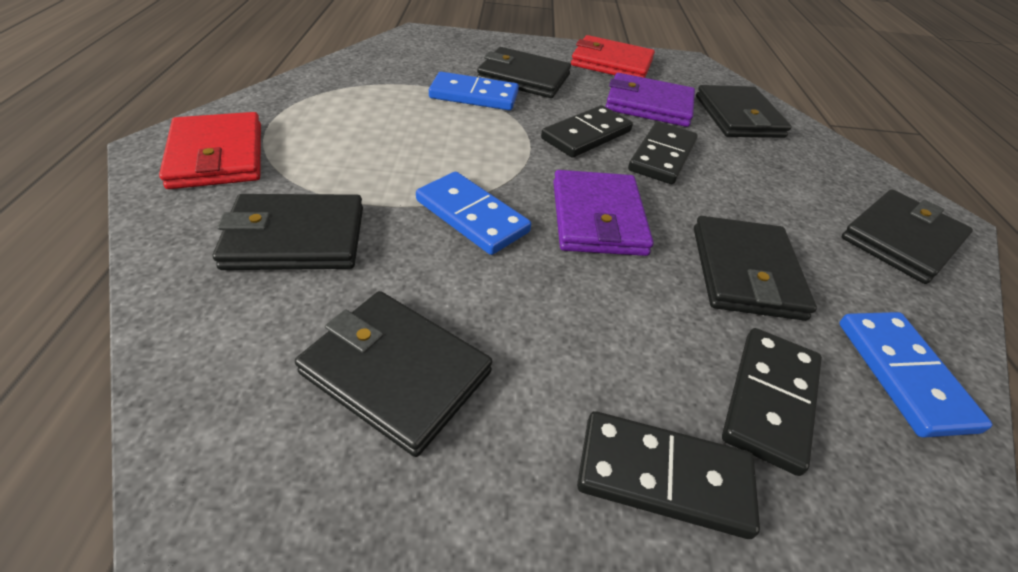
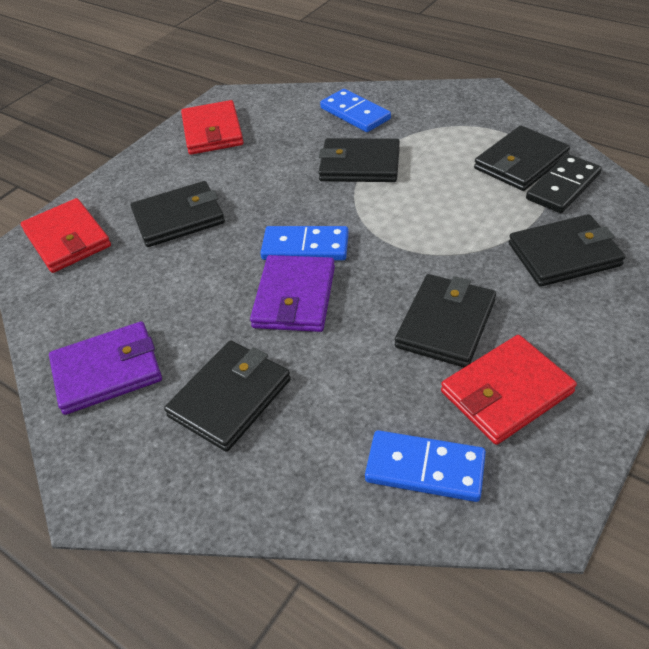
black domino: [541,105,633,158] [577,411,760,539] [628,121,698,184] [722,328,822,476] = 4 -> [526,154,602,213] = 1
red wallet: [159,112,261,189] [571,35,655,78] = 2 -> [21,198,111,273] [181,100,244,155] [441,335,577,445] = 3

